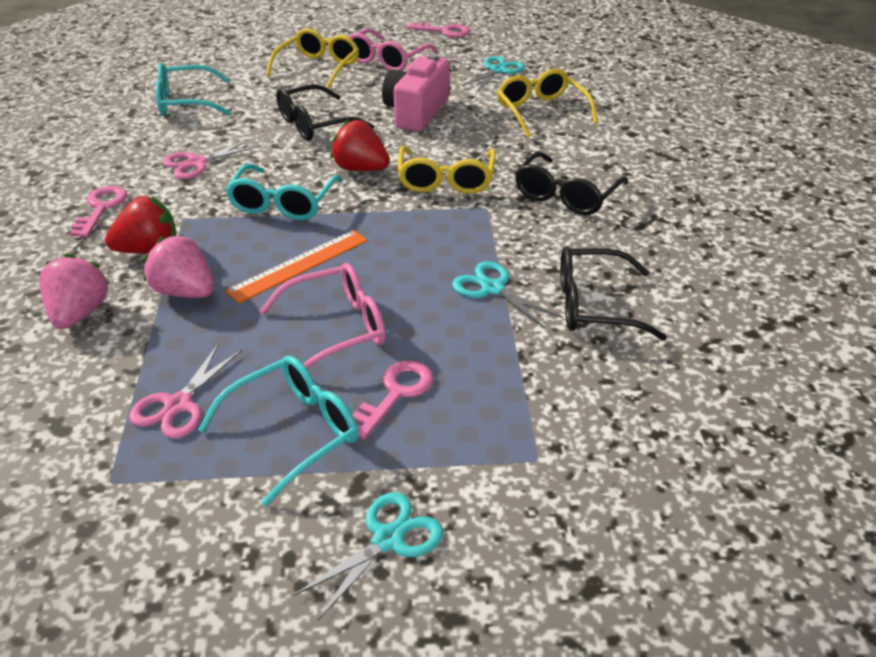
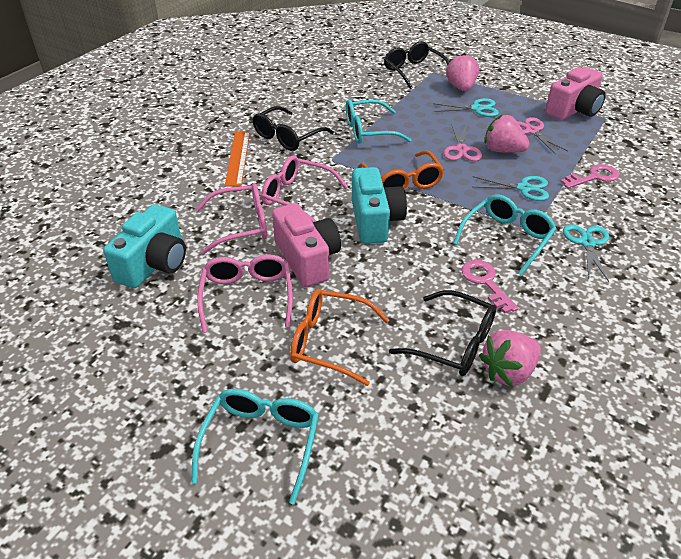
orange glasses: none = 0 -> [290,289,389,386] [358,150,444,190] = 2
pink camera: [382,53,449,131] = 1 -> [272,203,341,287] [545,67,606,120] = 2
pink glasses: [260,263,386,369] [349,29,438,71] = 2 -> [196,183,267,254] [197,254,293,333] [261,156,348,222] = 3
pink key: [70,186,127,238] [352,361,434,440] [407,22,470,38] = 3 -> [461,260,519,314] [560,164,619,189] = 2
pink strawberry: [39,254,110,329] [143,234,214,298] = 2 -> [446,53,479,91] [479,330,541,387] [485,115,530,153] = 3
red strawberry: [105,196,176,254] [330,119,390,171] = 2 -> none = 0
turquoise camera: none = 0 -> [103,204,186,288] [352,167,407,244] = 2
yellow glasses: [266,28,359,89] [397,146,496,194] [497,69,598,138] = 3 -> none = 0

